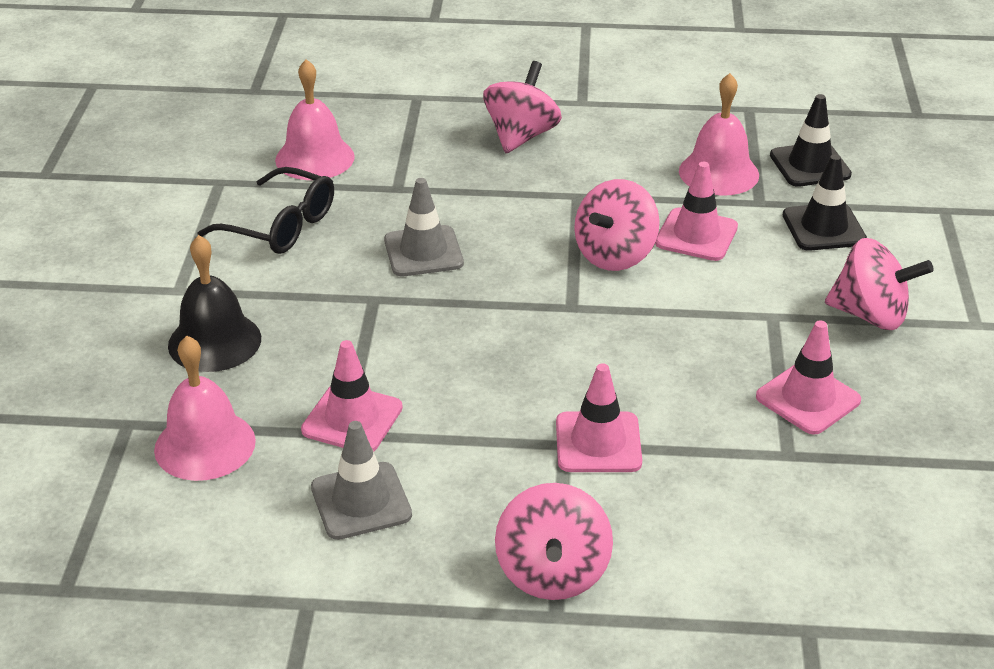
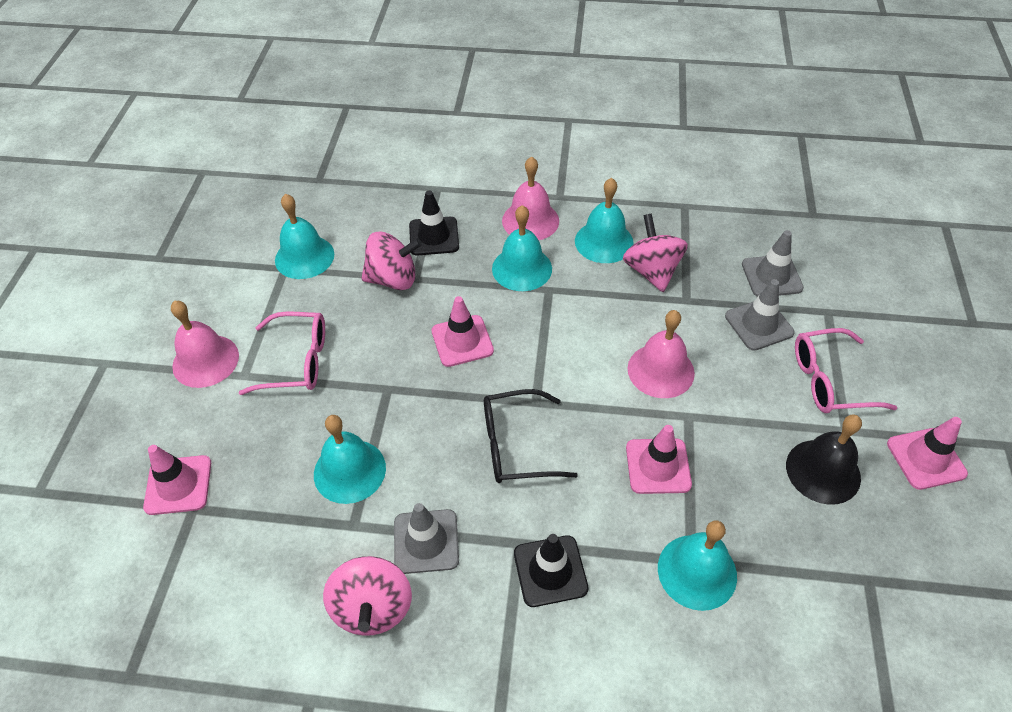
grey traffic cone: [311,421,412,540] [384,178,464,276] = 2 -> [394,503,459,574] [725,279,795,351] [742,230,804,297] = 3
pink glasses: none = 0 -> [239,311,325,395] [795,328,897,413] = 2
pink spinning top: [483,61,562,153] [495,483,613,600] [574,179,660,271] [825,238,934,330] = 4 -> [323,556,412,636] [361,232,422,290] [623,214,688,292] = 3
turquoise bell: none = 0 -> [275,194,334,279] [314,415,386,504] [492,205,552,291] [575,178,634,263] [658,520,737,611] = 5

